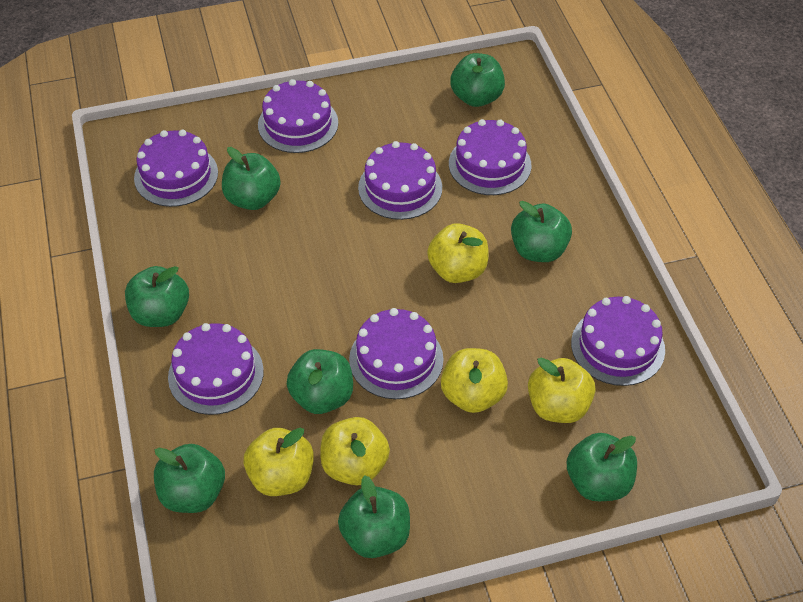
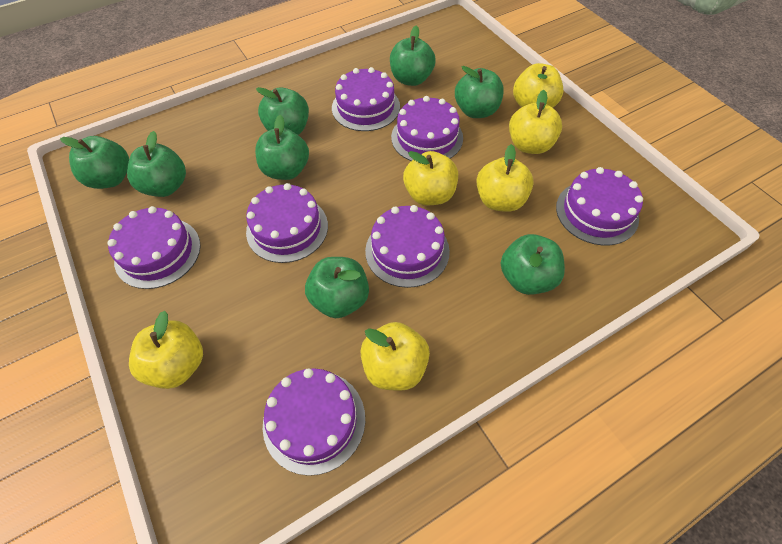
yellow apple: [244,428,314,496] [320,417,390,485] [427,223,489,283] [441,348,508,413] [528,357,595,423] = 5 -> [129,311,203,389] [360,322,430,391] [403,151,458,205] [476,144,534,212] [509,90,562,154] [513,63,563,108] = 6

